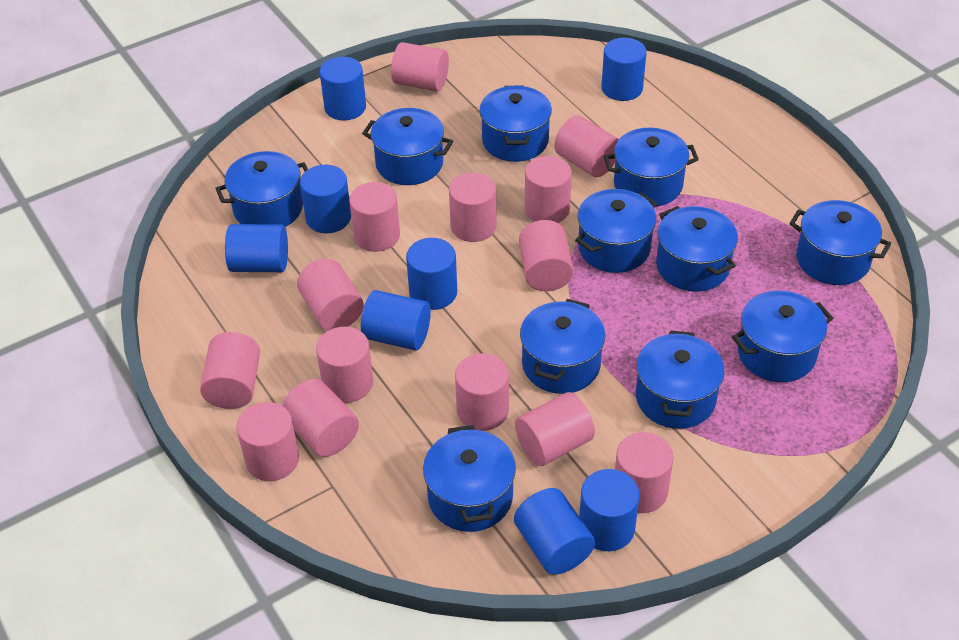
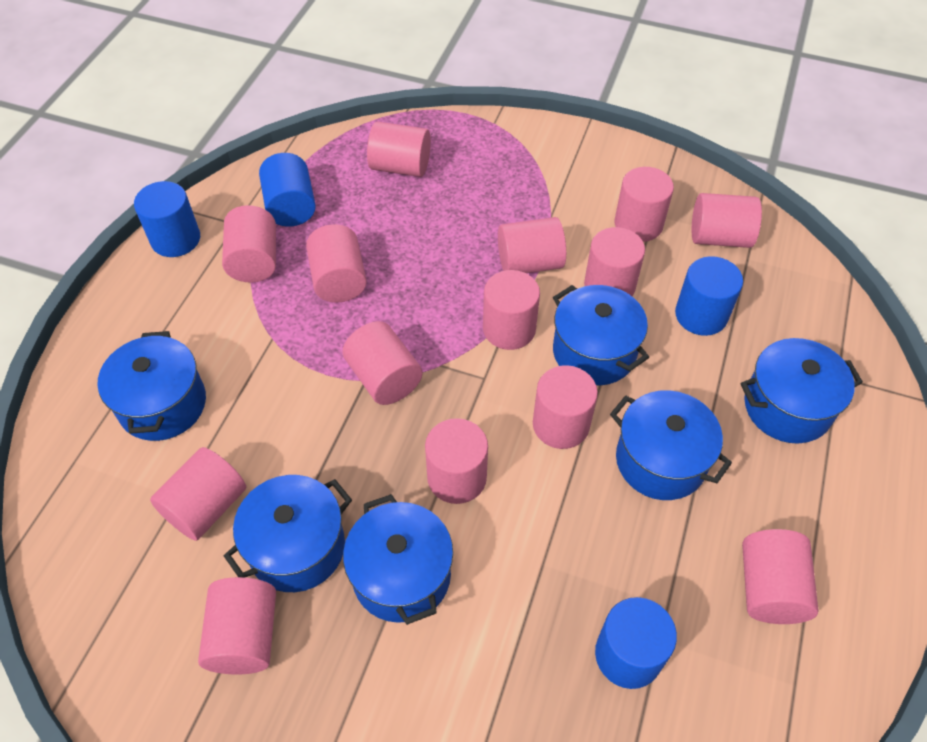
blue cylinder: [225,224,288,272] [300,165,351,233] [320,57,366,121] [361,290,431,350] [406,238,457,310] [514,488,595,575] [579,469,639,551] [601,38,646,101] = 8 -> [134,181,200,257] [259,153,316,227] [595,597,677,689] [675,256,743,336] = 4
blue pot: [215,151,308,227] [362,108,453,185] [423,425,516,532] [479,85,552,162] [520,299,605,394] [575,189,657,273] [603,128,699,207] [636,330,725,429] [656,206,738,292] [732,291,833,382] [789,200,891,285] = 11 -> [97,331,206,441] [224,475,352,592] [343,494,453,625] [553,285,649,385] [610,390,732,500] [741,338,863,443] = 6

